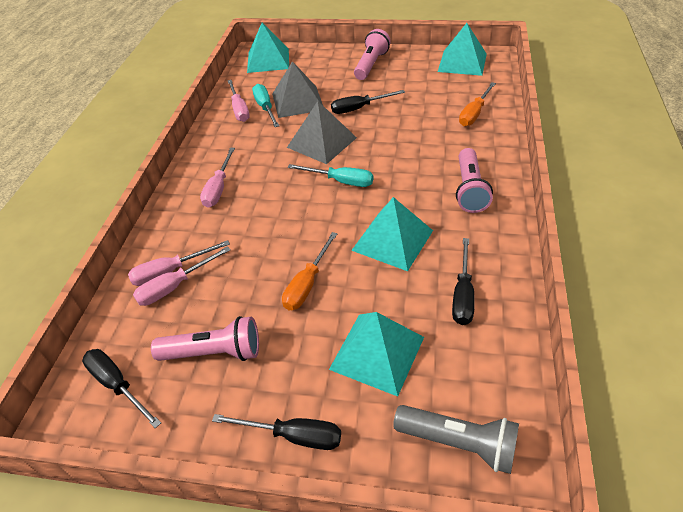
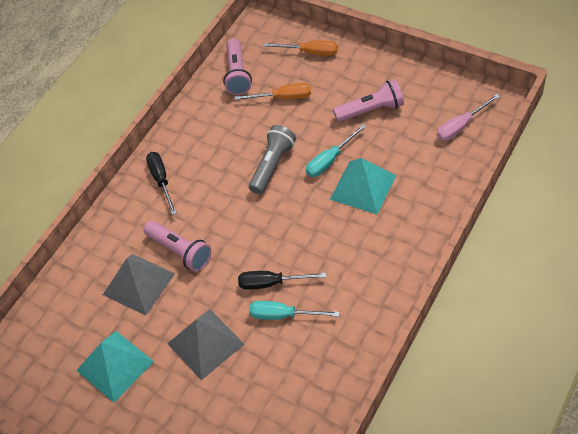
black screwdriver: [82,349,161,428] [212,414,341,450] [331,90,405,114] [452,238,475,325] = 4 -> [146,152,177,215] [238,271,326,289] = 2
pink screwdriver: [128,240,230,286] [133,246,231,306] [200,148,235,208] [228,80,250,122] = 4 -> [437,94,500,141] = 1
turquoise pyramid: [247,23,289,73] [329,312,424,397] [351,197,433,271] [438,23,487,76] = 4 -> [76,331,154,403] [330,158,396,214] = 2

